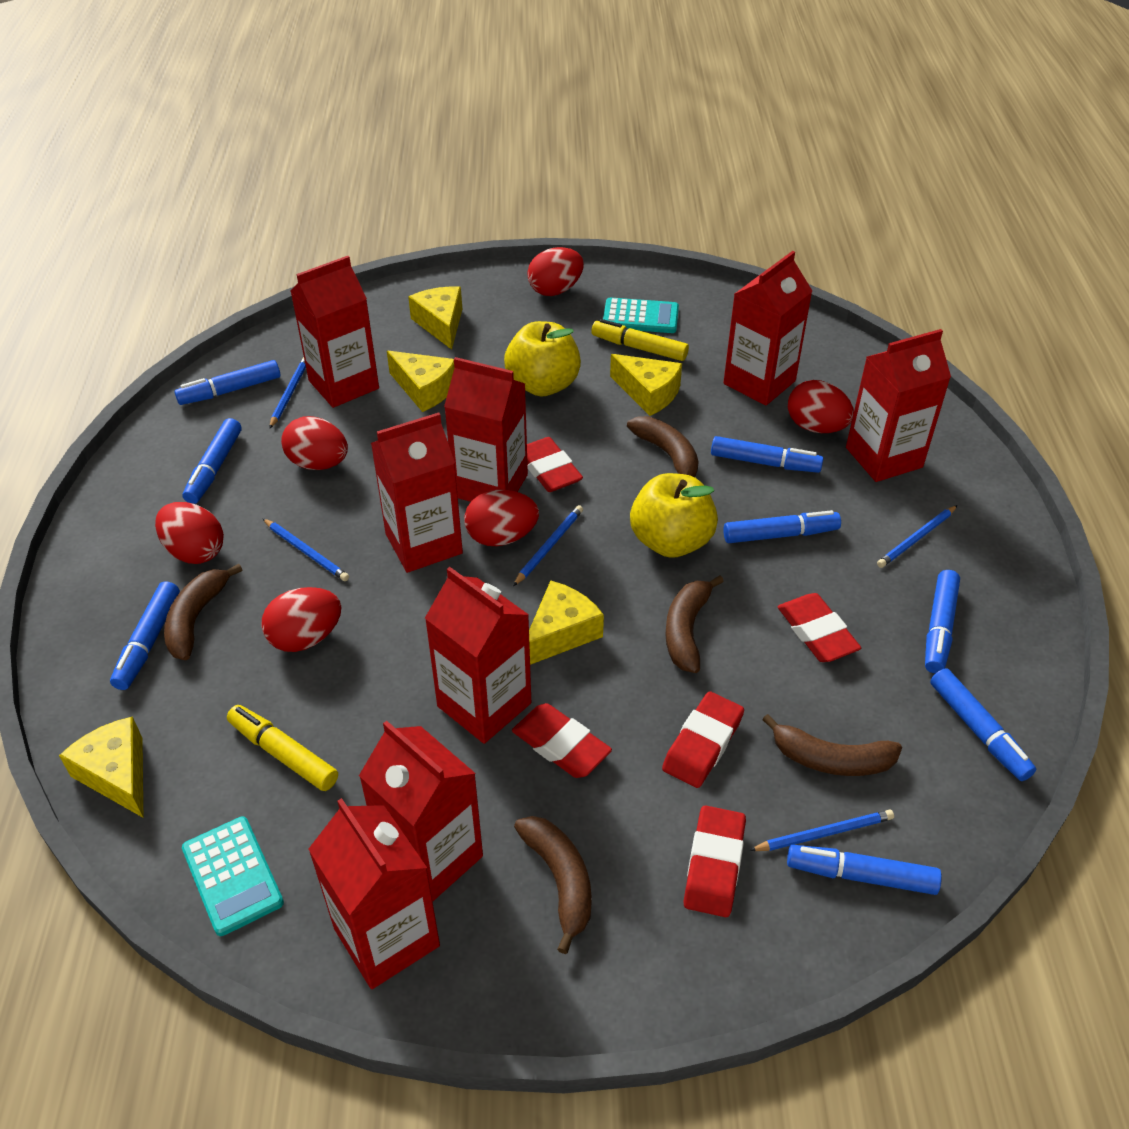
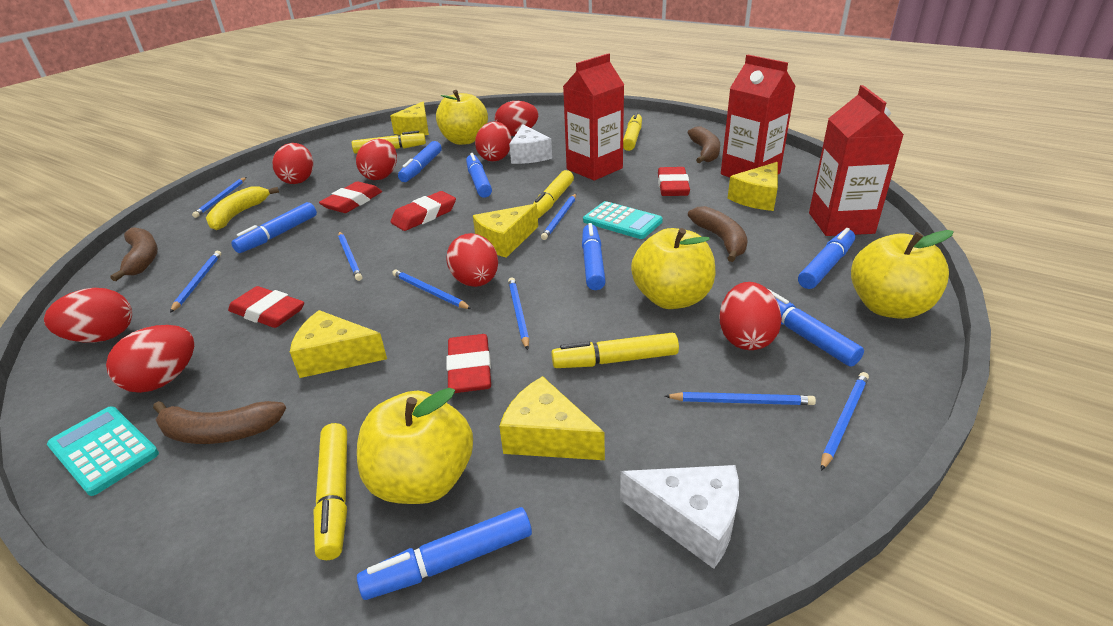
blue marker: [110,581,180,690] [174,360,280,405] [182,418,242,504] [711,436,823,473] [723,510,841,543] [787,845,942,895] [925,570,960,673] [930,668,1036,781] = 8 -> [231,202,317,253] [357,507,532,600] [398,141,442,182] [466,153,492,198] [582,223,606,290] [768,289,864,367] [798,228,855,289] = 7
blue pencil: [263,519,349,581] [270,357,306,428] [513,505,583,586] [749,809,894,851] [877,505,957,568] = 5 -> [170,251,221,313] [192,177,246,218] [338,232,362,281] [392,269,472,309] [508,277,529,350] [541,194,576,240] [665,392,816,405] [821,372,869,471] = 8
brown banana: [164,564,242,660] [514,816,592,954] [627,416,699,477] [665,575,724,673] [762,714,902,776] = 5 -> [110,227,158,281] [153,401,286,444] [687,126,720,163] [688,206,747,262] = 4
red carton: [291,256,379,408] [308,798,440,989] [359,721,483,902] [371,413,463,573] [425,567,531,744] [444,357,528,502] [723,251,812,406] [846,329,951,482] = 8 -> [563,53,624,181] [721,54,796,178] [809,85,904,236] = 3
red egg: [155,502,224,564] [261,587,342,652] [281,416,348,470] [464,490,539,546] [527,247,584,296] [788,380,854,433] = 6 -> [44,288,132,342] [106,325,194,393] [273,143,313,184] [356,139,397,180] [446,233,498,287] [475,121,512,161] [494,101,538,136] [719,282,782,350] = 8
white cheese: none = 0 -> [509,124,552,164] [620,465,739,569] = 2
yellow apple: [504,321,581,396] [630,473,718,558] = 2 -> [357,388,473,504] [436,90,488,145] [631,228,716,309] [851,230,954,319] = 4
yellow banana: none = 0 -> [206,186,279,230] = 1
yellow marker: [227,705,338,791] [591,319,689,361] = 2 -> [313,423,347,560] [352,131,426,154] [533,170,574,218] [551,333,679,368] [623,112,642,151] = 5

